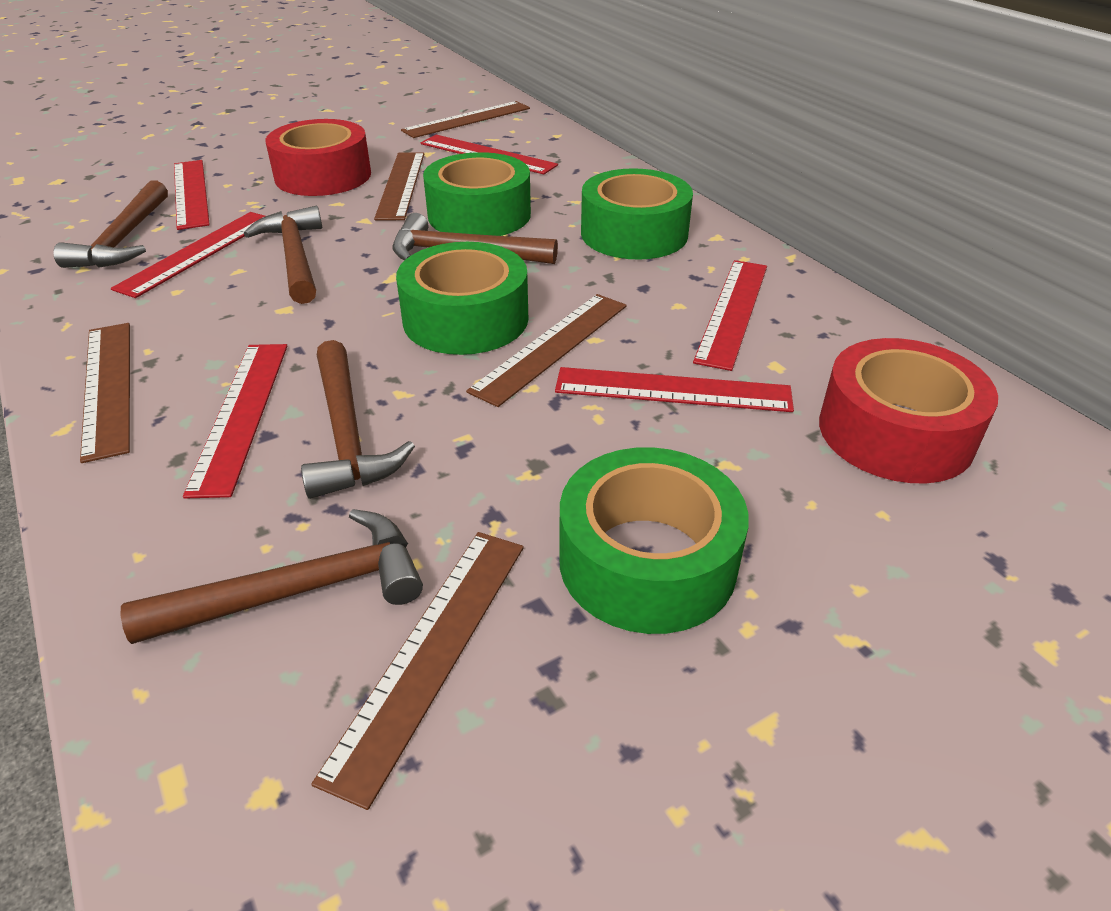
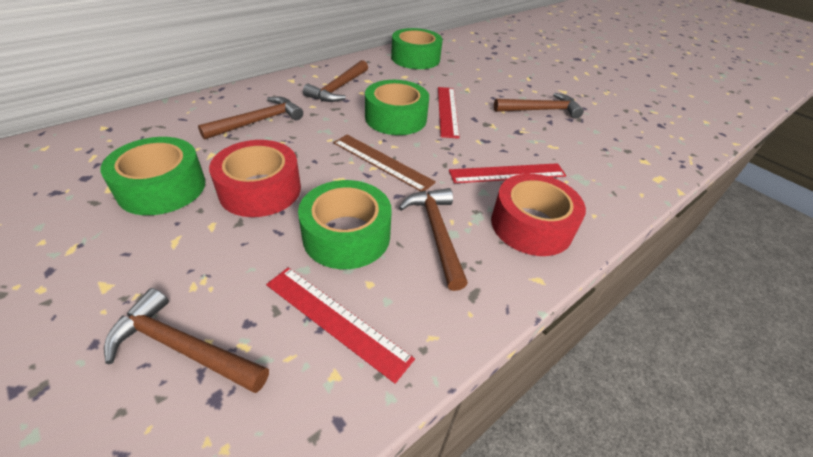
brown ruler: [80,323,130,463] [311,532,524,810] [374,152,424,220] [401,101,530,138] [466,294,627,407] = 5 -> [333,135,436,191] = 1
red ruler: [111,212,265,298] [174,160,210,230] [183,344,287,499] [421,135,558,175] [555,367,794,412] [693,260,767,371] = 6 -> [266,267,415,384] [438,87,460,139] [449,163,567,183] = 3

